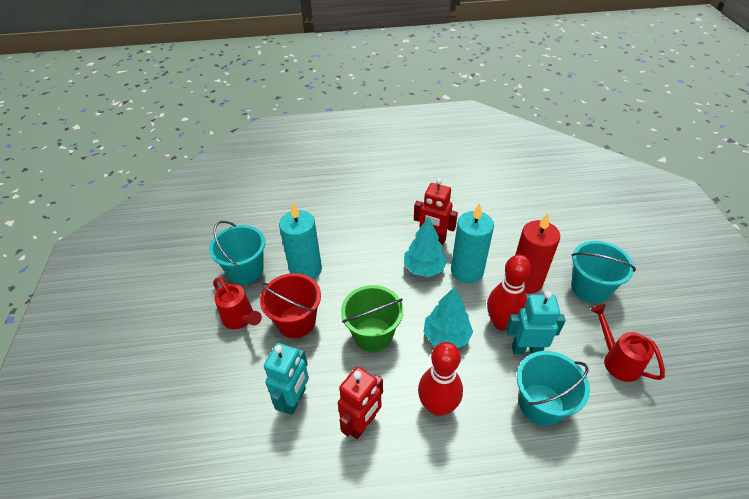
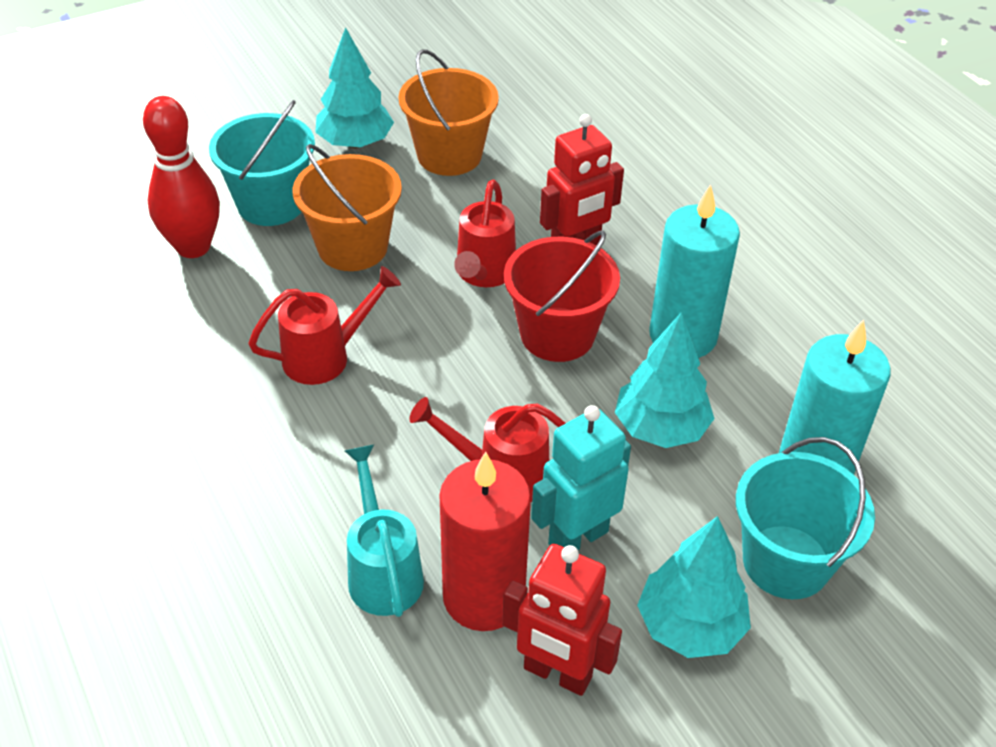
green bucket: [341,285,403,352] = 1 -> none = 0
orange bucket: none = 0 -> [293,144,402,271] [399,49,499,176] = 2
red bowling pin: [418,342,463,416] [487,255,531,331] = 2 -> [143,96,220,258] = 1
red watering can: [213,277,262,329] [591,304,665,382] = 2 -> [248,266,401,385] [409,397,566,502] [454,179,516,287] = 3
turquoise bucket: [209,221,265,284] [517,351,590,426] [571,241,636,303] = 3 -> [209,100,315,226] [736,437,875,599] = 2
turquoise robot: [264,343,309,415] [506,291,566,354] = 2 -> [531,405,631,550] = 1
turquoise tree: [404,217,447,277] [423,286,473,348] = 2 -> [315,27,394,149] [615,312,714,448] [637,516,751,658] = 3
turquoise watering can: none = 0 -> [345,445,424,617] = 1

